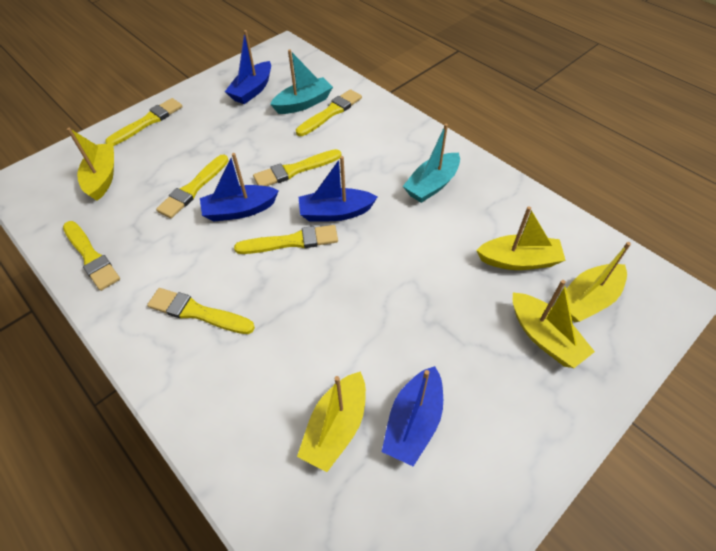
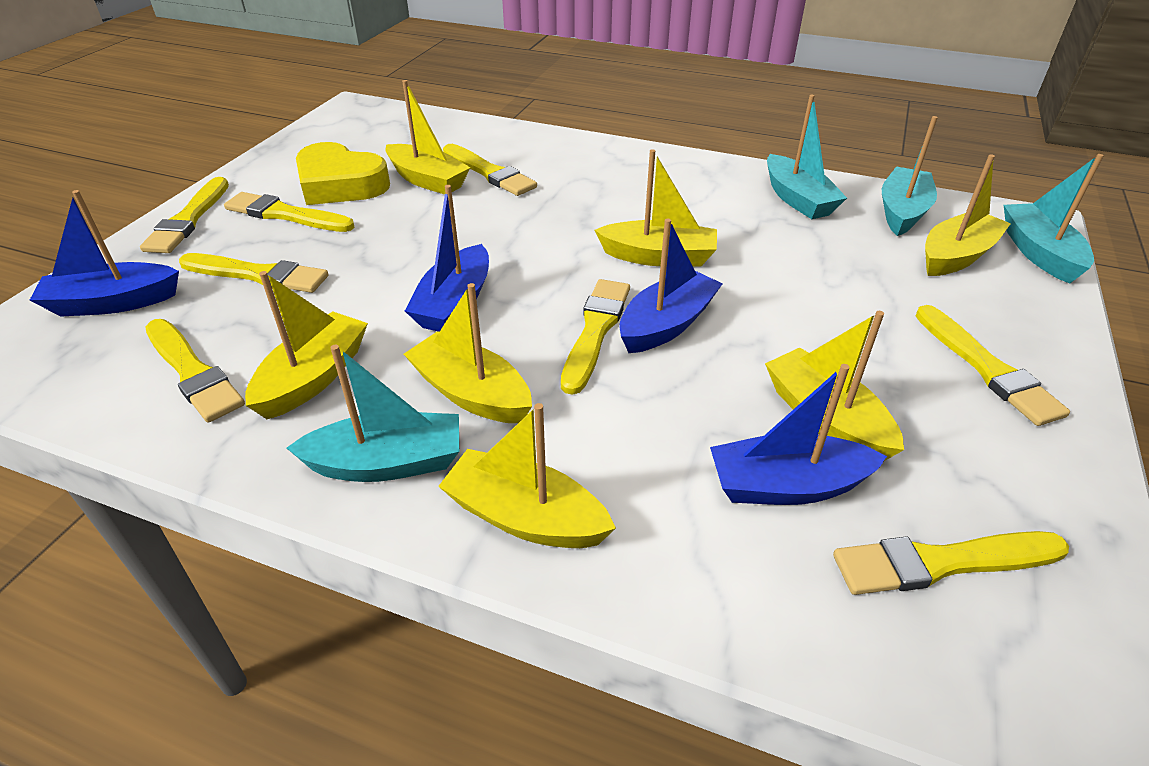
turquoise boat: [270,49,333,114] [403,124,460,203] = 2 -> [287,344,459,482] [767,95,847,219] [882,116,938,236] [1004,154,1104,283] = 4
yellow boat: [67,128,114,201] [297,371,366,472] [476,206,566,270] [513,280,595,368] [566,242,631,322] = 5 -> [245,271,368,419] [385,80,470,195] [404,283,532,423] [438,403,616,548] [595,149,717,267] [765,311,904,462] [925,154,1011,276] = 7
yellow brush: [63,221,120,291] [105,98,182,146] [147,288,255,334] [156,155,229,218] [234,225,338,254] [253,149,341,186] [296,89,362,136] = 7 -> [140,177,229,253] [145,319,245,423] [179,253,328,293] [224,192,355,232] [443,144,537,196] [561,279,630,395] [833,531,1069,595] [916,305,1070,426] = 8
yellow heart: none = 0 -> [296,142,390,205] = 1

